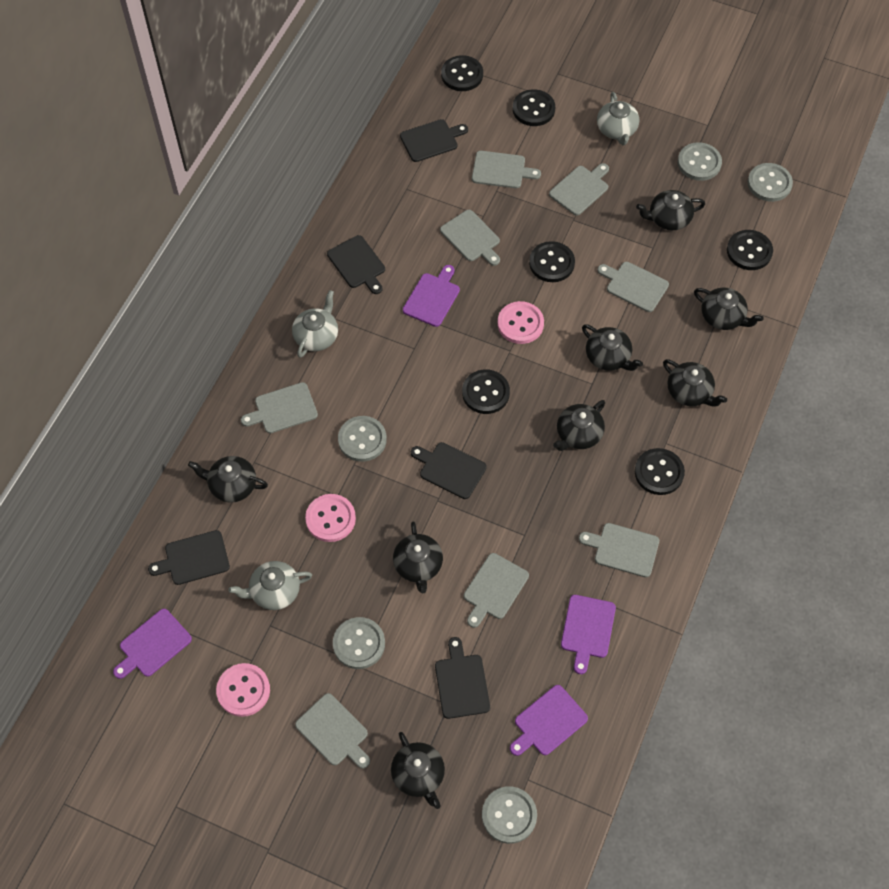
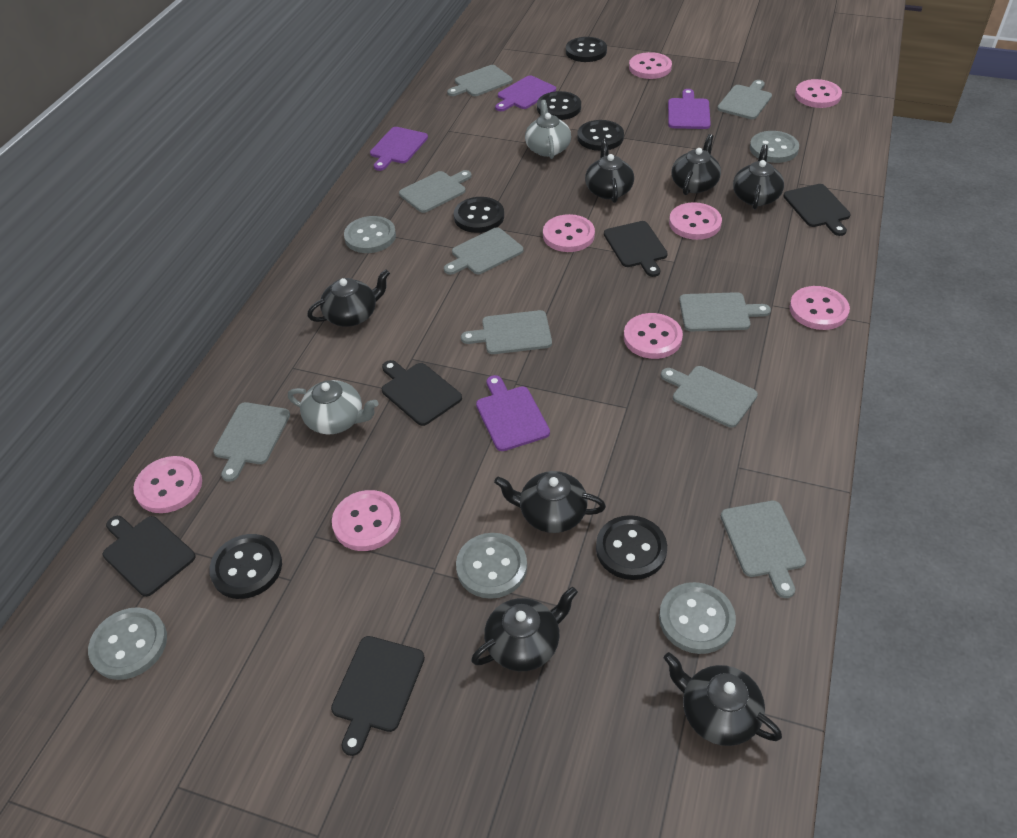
black teapot: [188,456,268,503] [391,732,445,809] [393,521,443,593] [553,400,605,451] [582,324,643,371] [636,190,705,230] [663,359,727,407] [694,288,764,330] = 8 -> [307,269,390,327] [471,587,578,671] [494,471,606,533] [585,139,634,203] [664,652,782,746] [672,134,721,195] [733,145,784,209] = 7
grey cutting board: [241,382,318,433] [295,693,370,769] [440,210,500,266] [464,553,529,628] [472,151,541,188] [549,163,609,215] [579,523,659,577] [597,262,669,312] = 8 -> [213,402,290,482] [399,170,472,213] [444,227,523,275] [447,65,513,96] [461,310,552,354] [661,366,758,428] [679,292,771,332] [717,80,772,119] [721,501,806,598] = 9
grey teapot: [228,561,312,610] [292,290,338,358] [597,92,639,145] = 3 -> [288,380,378,434] [525,100,571,159] = 2
pink button: [216,663,270,717] [305,494,356,542] [497,301,544,344] = 3 -> [133,456,202,513] [332,490,401,551] [543,214,595,252] [624,313,683,359] [629,52,672,79] [669,202,722,240] [789,286,850,330] [795,79,842,108] = 8

